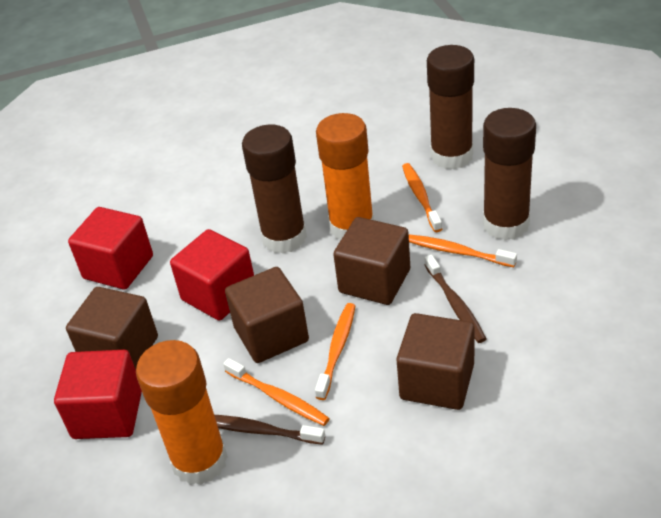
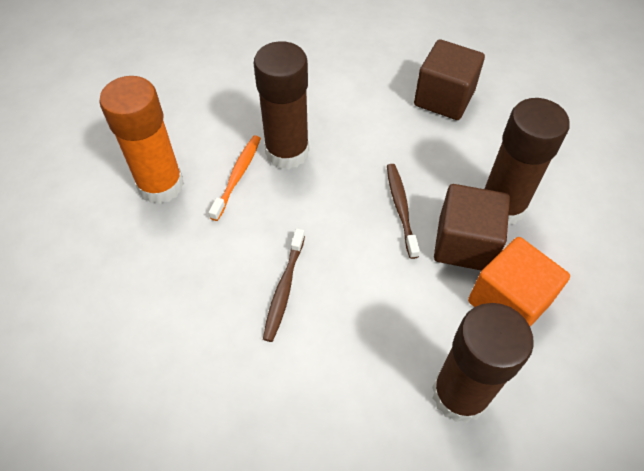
brown cube: [66,287,158,369] [225,267,309,363] [333,217,410,305] [396,313,475,410] = 4 -> [414,39,485,120] [434,184,510,271] = 2
orange cube: none = 0 -> [468,237,570,327] = 1
orange glue stick: [136,340,228,485] [316,113,374,240] = 2 -> [99,76,184,204] = 1
orange toothbrush: [223,358,330,426] [315,303,356,400] [402,163,442,232] [409,234,517,267] = 4 -> [209,135,261,221] = 1
red cube: [54,350,142,439] [68,207,153,290] [170,229,254,321] = 3 -> none = 0

